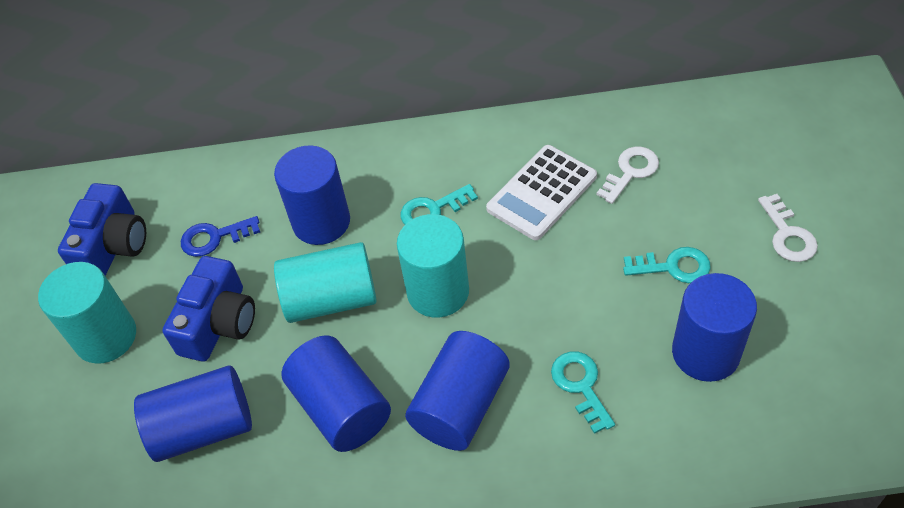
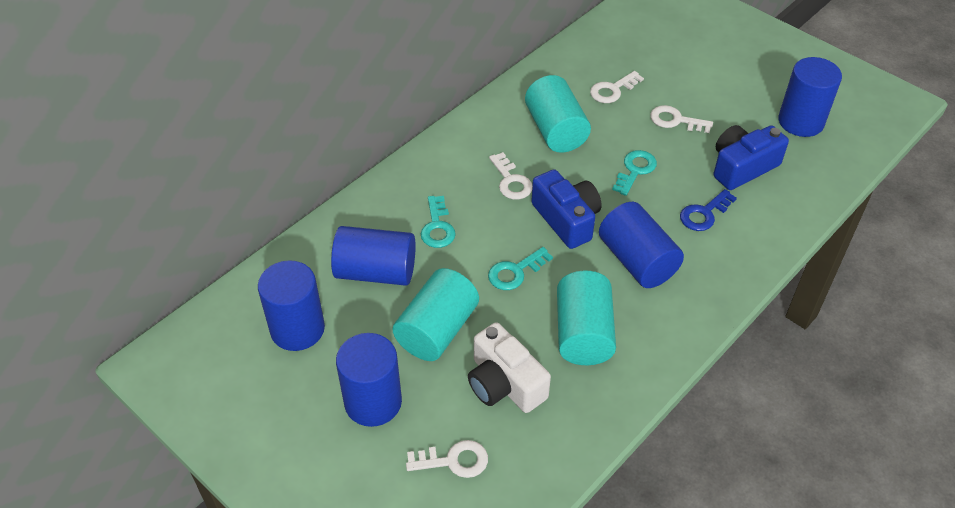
white calculator: [486,145,597,240] = 1 -> none = 0
white camera: none = 0 -> [468,322,551,413] = 1
white key: [597,147,659,204] [758,194,818,262] = 2 -> [406,440,488,478] [489,152,532,200] [590,71,644,103] [650,105,713,133] = 4

